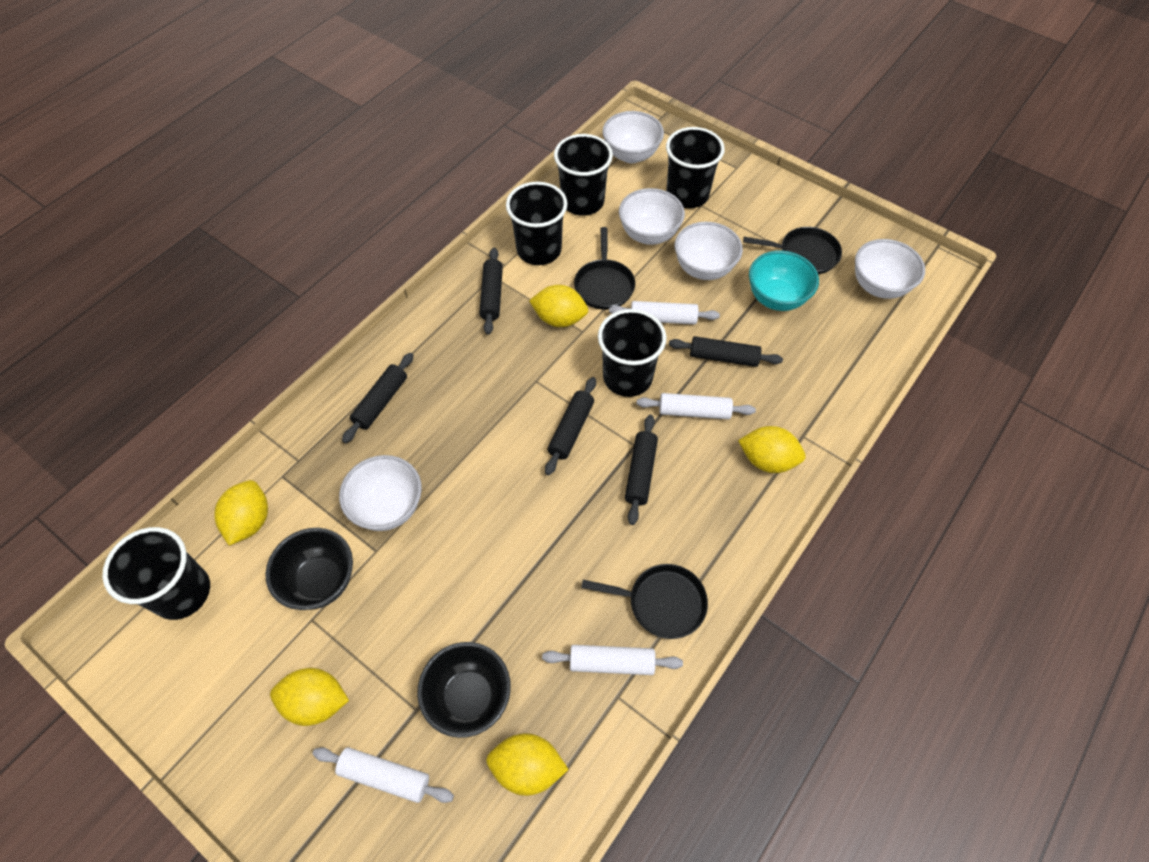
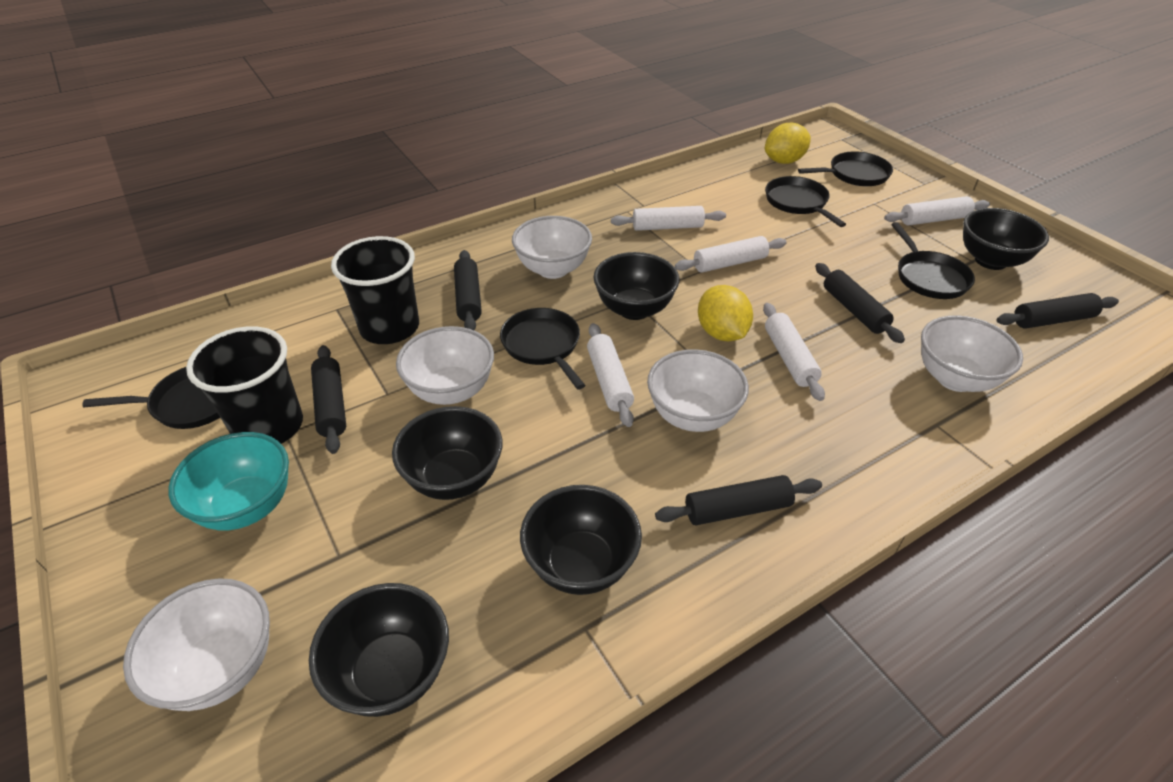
black bowl: [265,528,353,610] [417,642,511,738] = 2 -> [309,583,449,717] [392,406,503,500] [520,485,642,595] [593,252,679,320] [963,208,1049,270] = 5
black cup: [102,527,210,620] [506,182,567,265] [554,134,613,216] [598,309,666,397] [666,127,725,208] = 5 -> [186,326,303,444] [331,236,419,344] = 2
black pan: [574,227,635,310] [581,564,708,639] [743,227,842,274] = 3 -> [83,367,220,429] [500,308,585,389] [765,176,846,227] [798,151,893,186] [891,222,975,299] = 5
white rolling pin: [313,747,454,803] [542,645,683,675] [609,301,720,324] [637,393,756,419] = 4 -> [587,323,634,427] [611,206,726,231] [675,236,787,273] [763,303,825,401] [884,196,990,226] = 5
yellow lemon: [214,480,268,546] [270,668,349,726] [486,733,569,796] [529,285,588,327] [738,426,806,473] = 5 -> [698,285,753,341] [765,123,811,164] = 2

